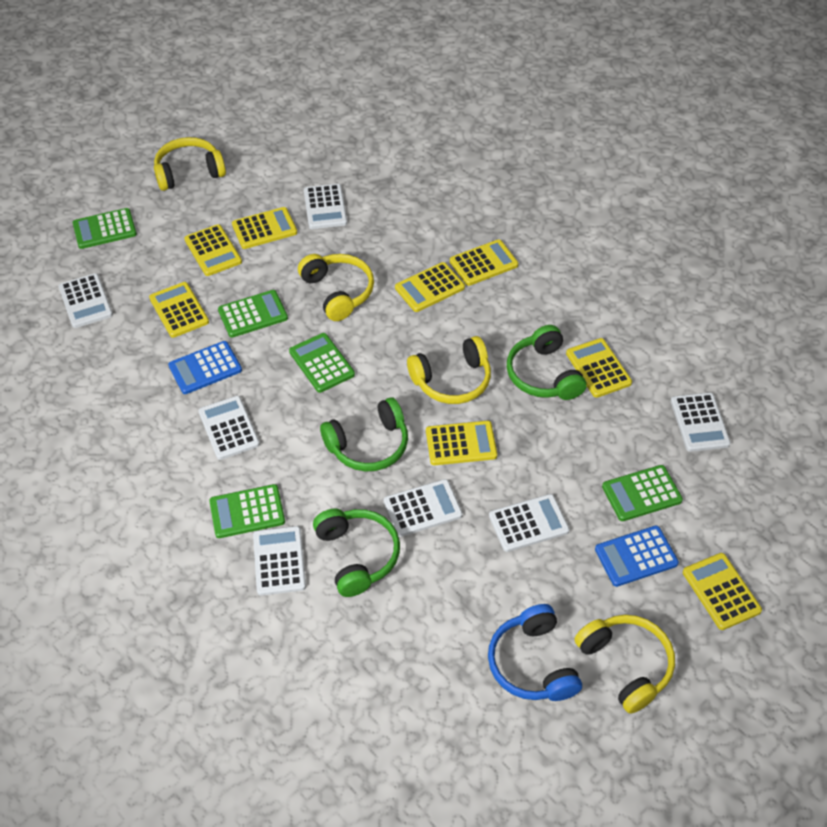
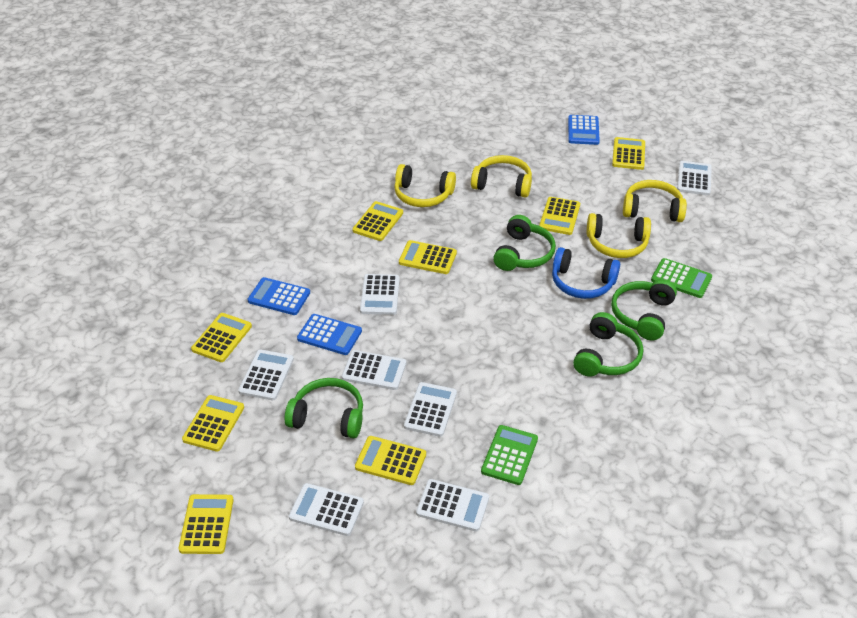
blue calculator: [168,341,242,394] [595,526,679,587] = 2 -> [248,277,310,315] [297,314,362,355] [568,115,600,145] = 3
green calculator: [73,208,137,249] [209,484,285,538] [218,290,288,338] [289,333,355,393] [602,465,683,521] = 5 -> [481,425,538,485] [651,258,712,298] = 2
green headphones: [313,509,400,597] [320,397,408,472] [507,325,587,400] = 3 -> [285,378,363,438] [493,215,556,271] [573,312,643,377] [611,279,677,340] = 4

